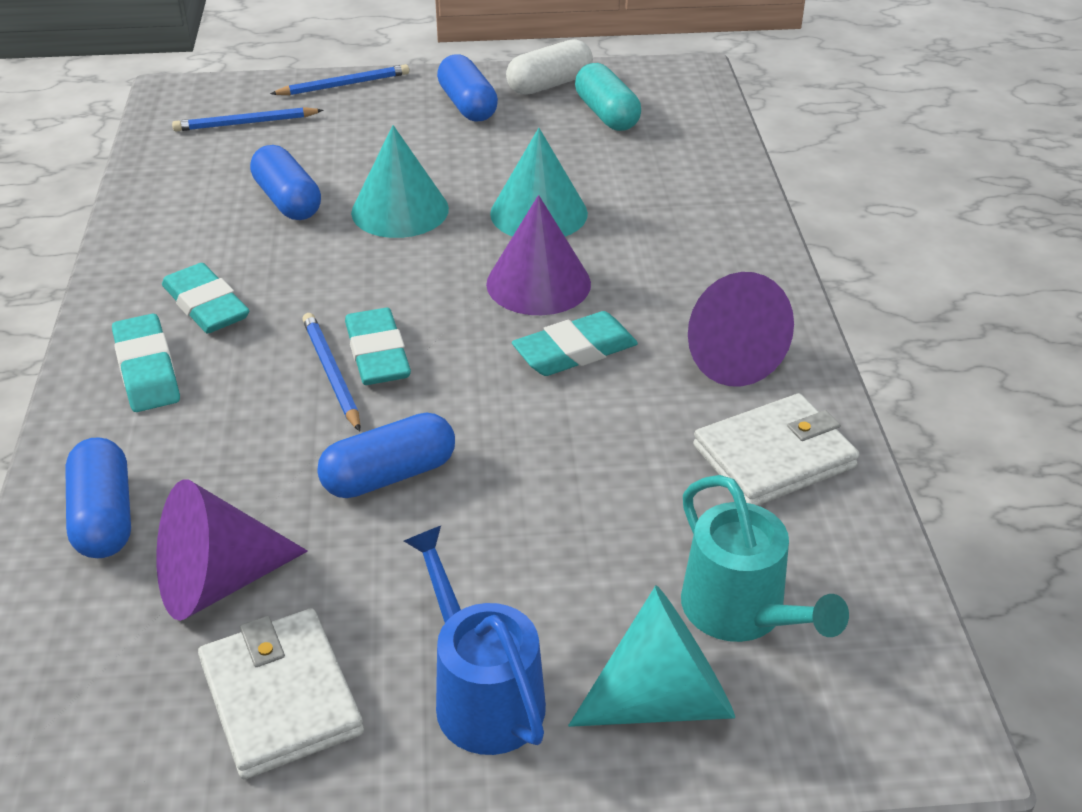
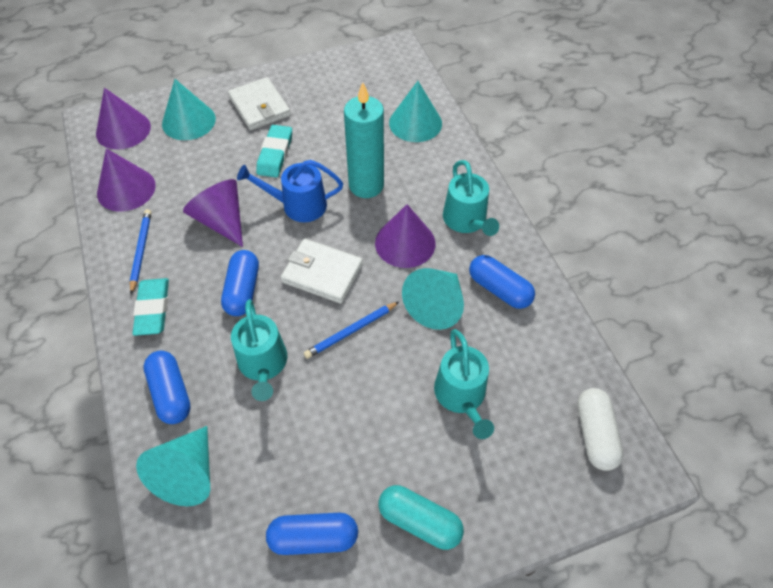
blue pencil: [172,107,323,131] [270,64,409,95] [302,313,360,432] = 3 -> [130,209,151,294] [304,302,399,359] = 2
purple cone: [156,479,308,621] [486,195,591,315] [688,272,794,386] = 3 -> [96,88,151,150] [97,148,156,212] [183,179,243,247] [375,204,436,268] = 4
turquoise candle: none = 0 -> [344,82,384,198] = 1
turquoise cone: [351,125,449,238] [490,128,588,237] [568,585,735,727] = 3 -> [136,426,210,506] [162,79,216,140] [389,81,442,142] [402,268,464,330] = 4
turquoise eraser: [112,313,180,412] [162,263,249,333] [345,308,411,385] [512,311,638,376] = 4 -> [132,278,169,336] [256,125,292,178] = 2
turquoise watering can: [681,475,849,642] = 1 -> [231,299,287,401] [434,329,494,439] [443,160,499,236] = 3

